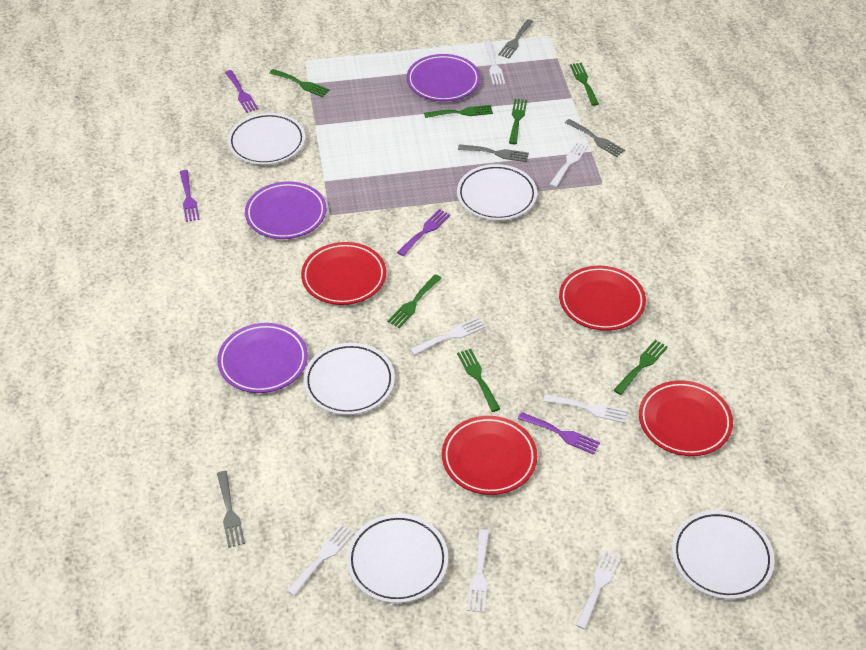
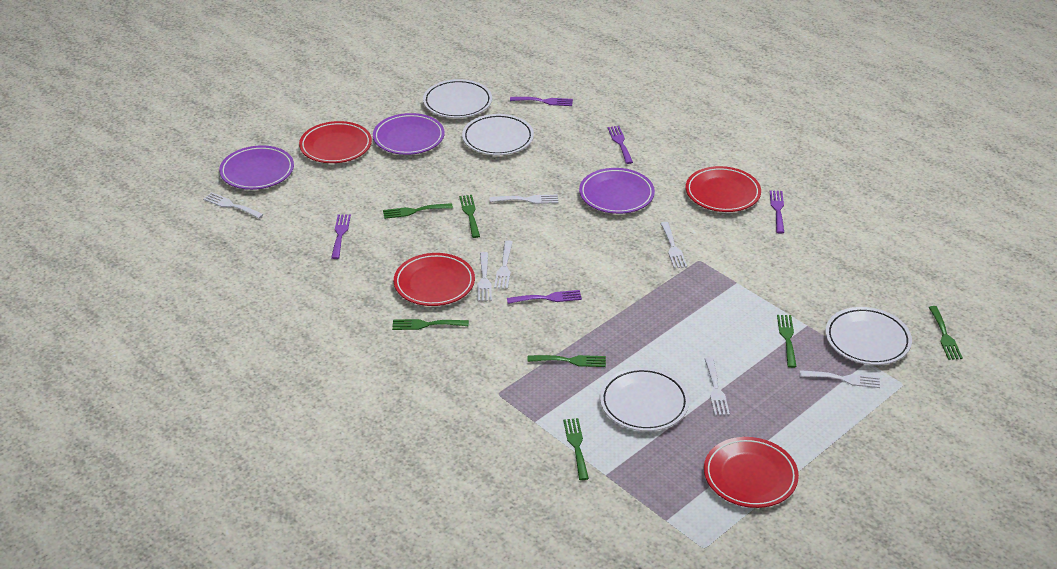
grey fork: [217,471,245,548] [458,144,529,162] [498,19,534,58] [565,119,625,157] = 4 -> none = 0
purple fork: [180,170,200,222] [225,70,258,113] [397,209,450,256] [518,412,600,455] = 4 -> [331,214,351,259] [507,290,582,304] [510,97,573,106] [608,126,633,164] [770,190,784,233] = 5
white plate: [228,113,305,165] [304,343,395,415] [347,514,448,603] [457,164,537,221] [672,510,775,599] = 5 -> [423,79,492,118] [462,114,534,155] [600,367,689,431] [825,307,912,365] = 4

